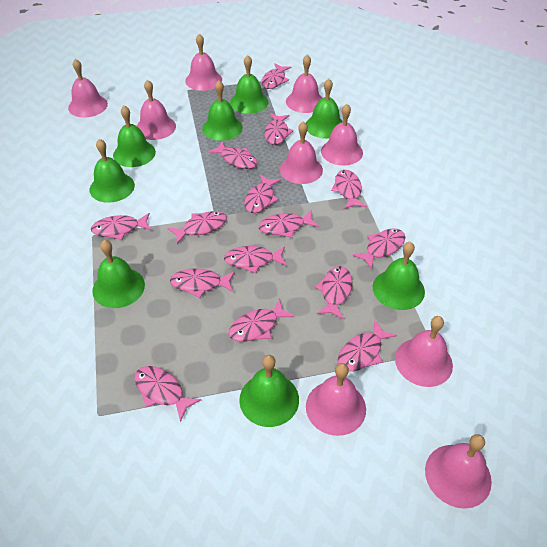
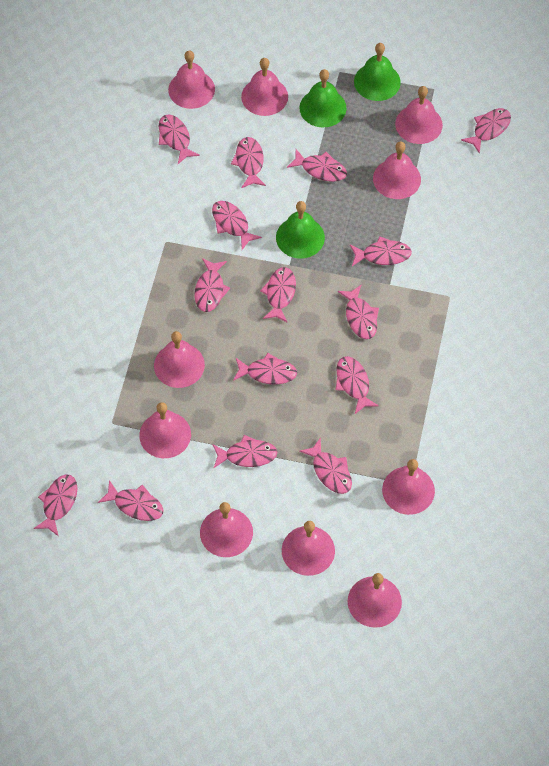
green bell: [90,139,135,203] [92,240,145,308] [113,106,156,167] [202,80,243,141] [230,55,269,114] [239,355,299,427] [306,79,343,139] [373,241,425,310] = 8 -> [276,201,325,258] [299,69,346,127] [354,43,401,101] = 3
pink bell: [68,59,108,118] [137,80,176,140] [185,34,222,91] [280,121,323,184] [286,55,322,113] [306,363,366,436] [321,104,363,166] [395,316,453,387] [425,434,492,509] = 9 -> [139,402,191,458] [154,331,205,388] [168,51,215,109] [200,502,253,557] [241,58,288,116] [282,521,335,576] [348,573,402,628] [373,141,421,199] [382,459,435,515] [395,86,443,144] = 10

